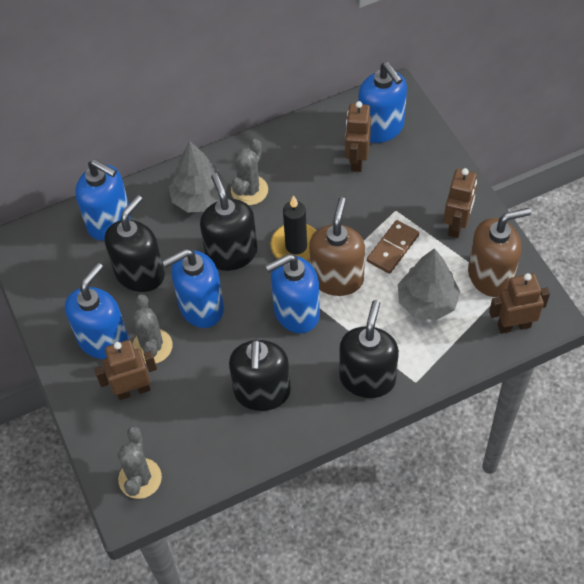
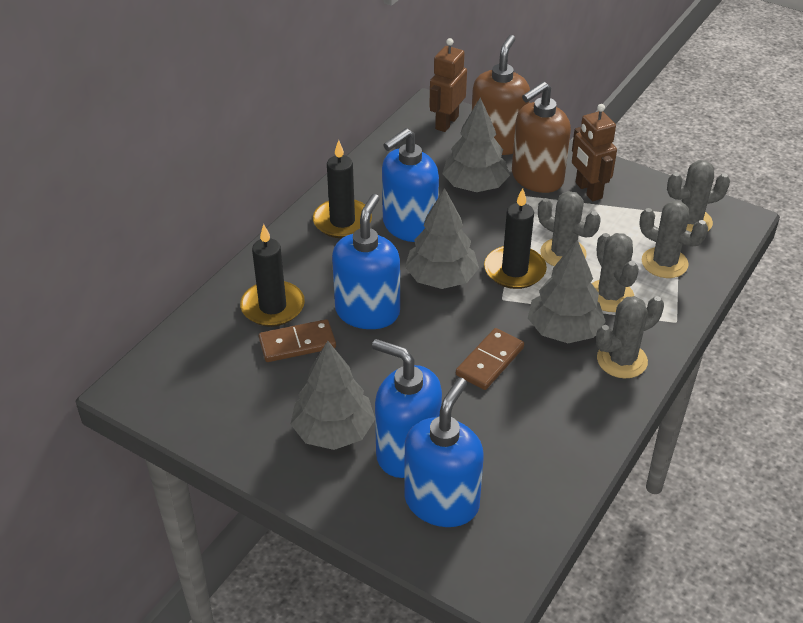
black candle: [270,195,317,262] = 1 -> [240,224,305,327] [313,140,372,238] [484,188,547,289] = 3
black soap dispenser: [105,195,165,292] [200,173,257,271] [229,339,291,411] [339,300,399,398] = 4 -> none = 0
blue soap dispenser: [65,263,129,359] [75,159,131,241] [162,249,224,328] [265,254,320,333] [358,62,407,143] = 5 -> [332,194,400,329] [372,339,442,478] [382,128,439,242] [404,378,484,527] = 4
brown domino: [367,220,419,274] = 1 -> [259,319,336,362] [456,328,524,390] = 2
brown robot: [94,340,157,400] [345,101,371,172] [444,168,477,238] [489,273,550,334] = 4 -> [429,38,467,132] [572,104,617,201] = 2
grey cactus: [118,426,162,499] [132,294,172,364] [231,139,268,205] = 3 -> [538,191,601,266] [592,233,639,312] [596,296,664,378] [639,200,708,278] [667,160,730,232] = 5
grey tree: [169,141,228,212] [398,248,461,320] = 2 -> [291,341,375,450] [405,188,479,289] [442,97,510,192] [528,240,606,343] = 4

